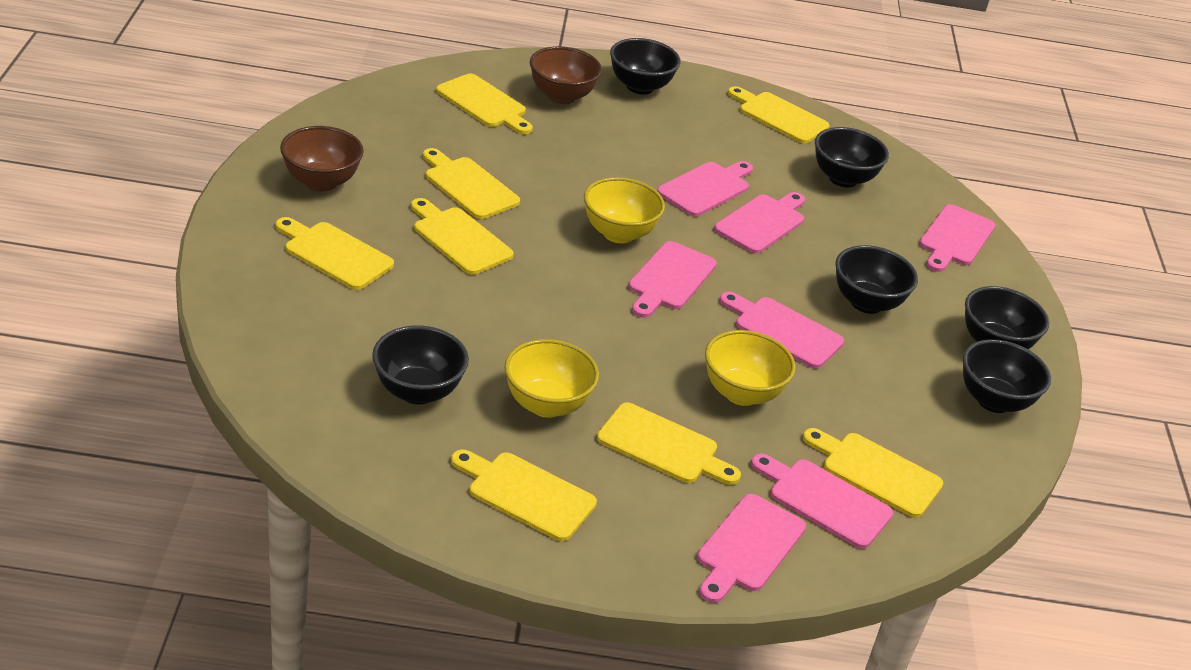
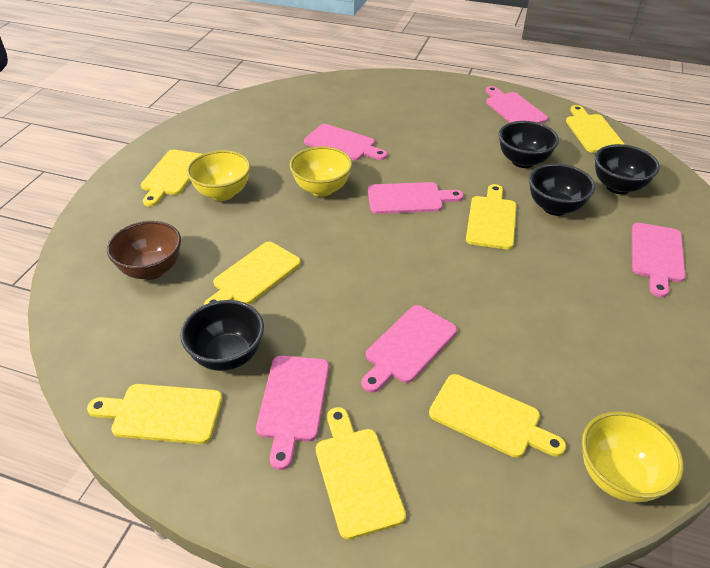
black bowl: [372,325,469,404] [610,38,681,95] [815,127,889,187] [835,245,918,314] [963,339,1051,413] [965,286,1049,349] = 6 -> [180,300,264,371] [498,121,559,168] [529,163,595,216] [595,144,660,194] = 4
brown bowl: [280,126,364,192] [530,46,602,104] = 2 -> [107,221,181,280] = 1
pink cutting board: [628,241,717,318] [657,161,753,216] [697,494,806,603] [714,192,805,254] [719,291,844,368] [751,453,893,549] [919,204,995,272] = 7 -> [256,356,329,470] [304,124,387,160] [362,305,457,393] [368,182,464,214] [486,86,548,123] [632,223,686,297] = 6
yellow cutting board: [275,217,394,290] [411,198,514,275] [423,148,520,219] [436,74,533,134] [451,450,597,541] [597,403,741,485] [728,86,830,143] [803,428,943,518] = 8 -> [87,384,223,444] [141,150,202,207] [204,242,301,305] [316,407,406,539] [429,374,566,458] [466,184,517,249] [566,105,625,153] = 7

